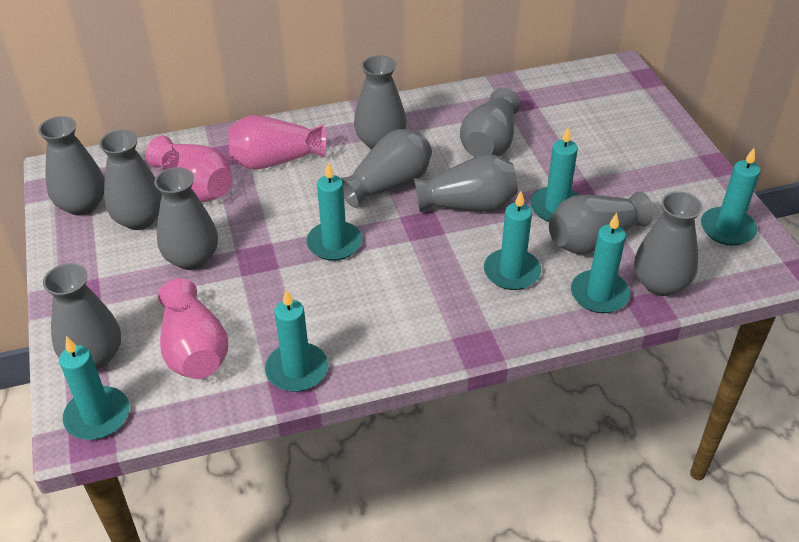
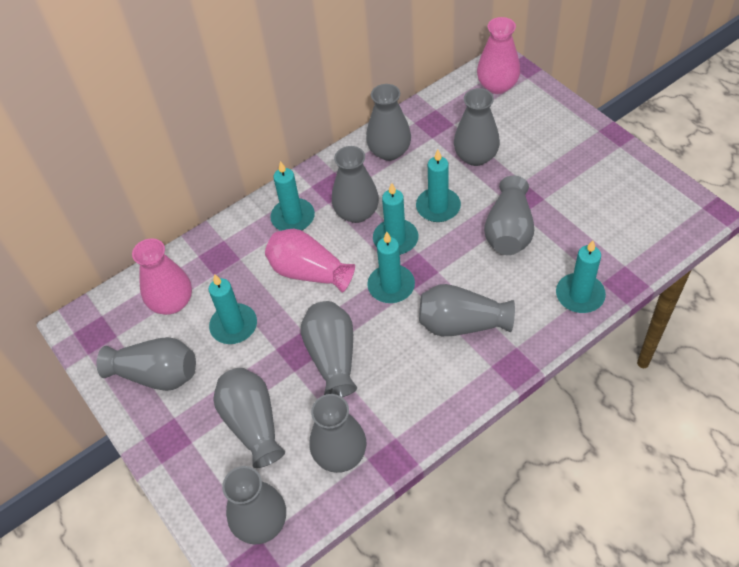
turquoise candle: [59,336,129,440] [265,289,328,392] [306,162,362,261] [484,191,541,290] [530,127,578,222] [571,213,630,313] [701,148,760,246] = 7 -> [209,274,257,344] [270,161,315,231] [367,231,415,303] [373,183,419,255] [416,150,461,222] [556,240,606,313] = 6

